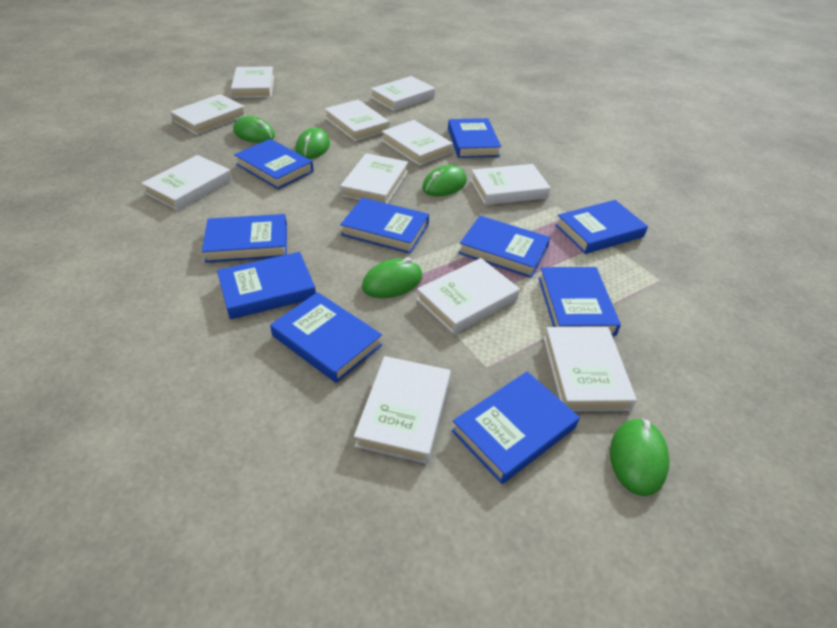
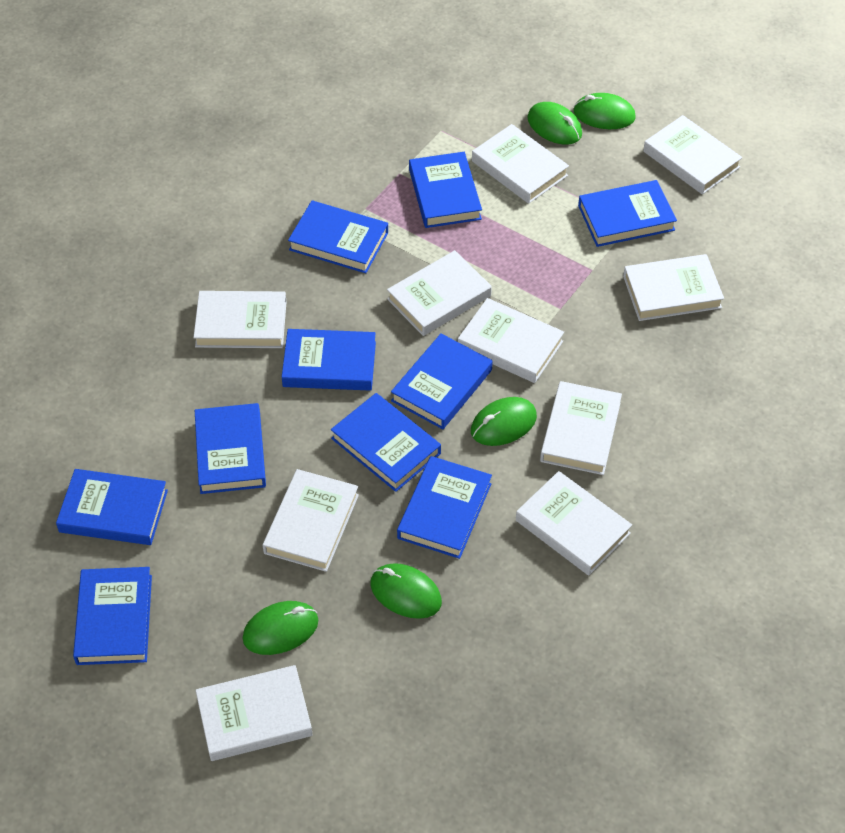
white book: [141,155,232,211] [170,94,246,135] [231,66,274,98] [325,100,390,141] [340,153,408,204] [354,356,451,464] [371,76,435,111] [382,120,453,166] [417,258,520,334] [471,164,551,205] [544,327,637,411] = 11 -> [193,291,287,348] [195,665,313,761] [263,469,359,572] [387,250,492,336] [458,298,564,383] [472,124,569,204] [516,471,632,575] [540,381,622,475] [623,254,724,321] [643,115,742,195] = 10

